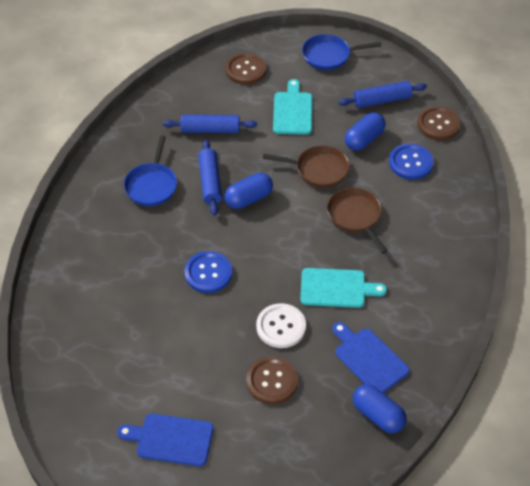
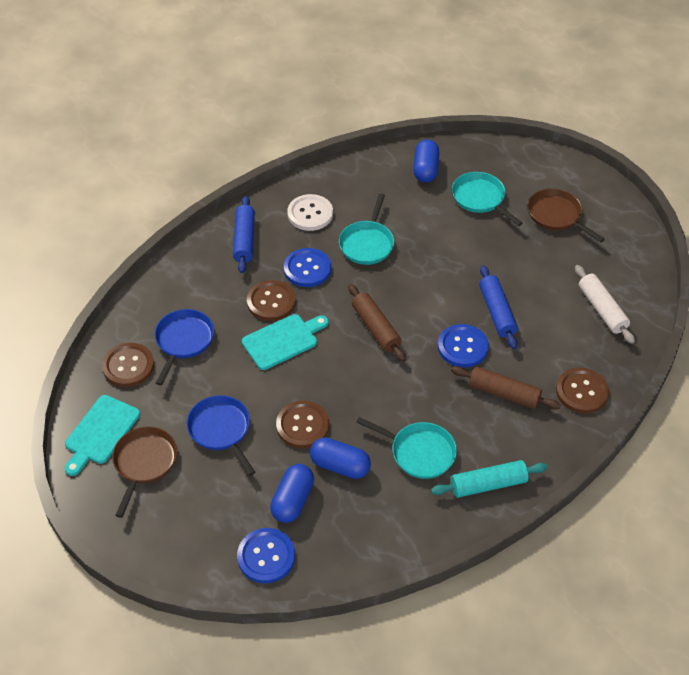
blue button: [184,251,232,293] [389,143,434,180] = 2 -> [237,528,295,583] [284,248,331,287] [438,324,489,367] = 3
blue cutting board: [117,413,213,467] [332,322,409,393] = 2 -> none = 0
blue rolling pin: [163,115,257,133] [198,140,222,215] [339,81,427,108] = 3 -> [233,196,255,273] [479,265,518,349] = 2
brown button: [225,53,266,85] [247,356,298,404] [417,106,461,140] = 3 -> [102,343,154,387] [247,280,296,321] [276,401,329,448] [556,368,609,414] = 4
brown rolling pin: none = 0 -> [348,284,406,362] [451,366,561,409] = 2
turquoise pan: none = 0 -> [339,194,394,265] [356,417,457,479] [452,172,523,226] = 3
turquoise rolling pin: none = 0 -> [431,460,548,498] = 1
white rolling pin: none = 0 -> [575,265,635,344] = 1

